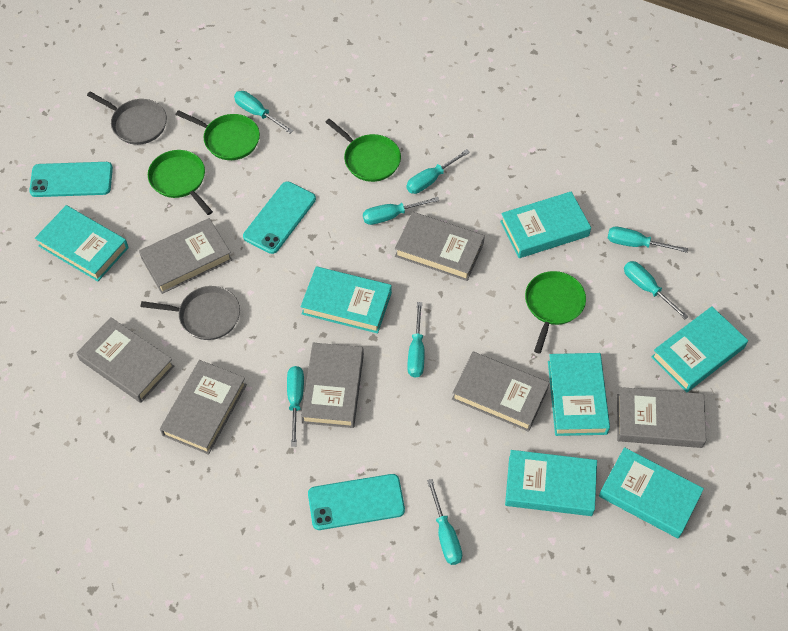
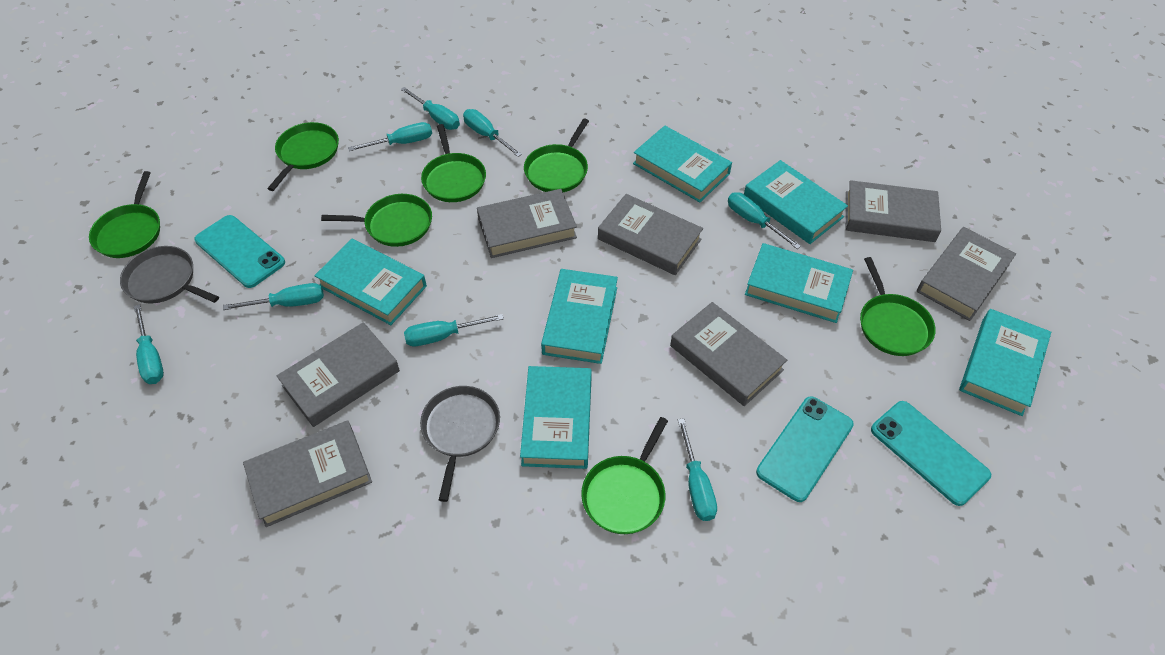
green pan: [148,150,213,215] [176,110,260,160] [326,119,401,182] [525,271,586,353] = 4 -> [89,171,160,258] [267,122,339,191] [321,194,432,247] [421,124,486,202] [524,118,589,192] [581,417,668,534] [860,257,936,356] = 7

